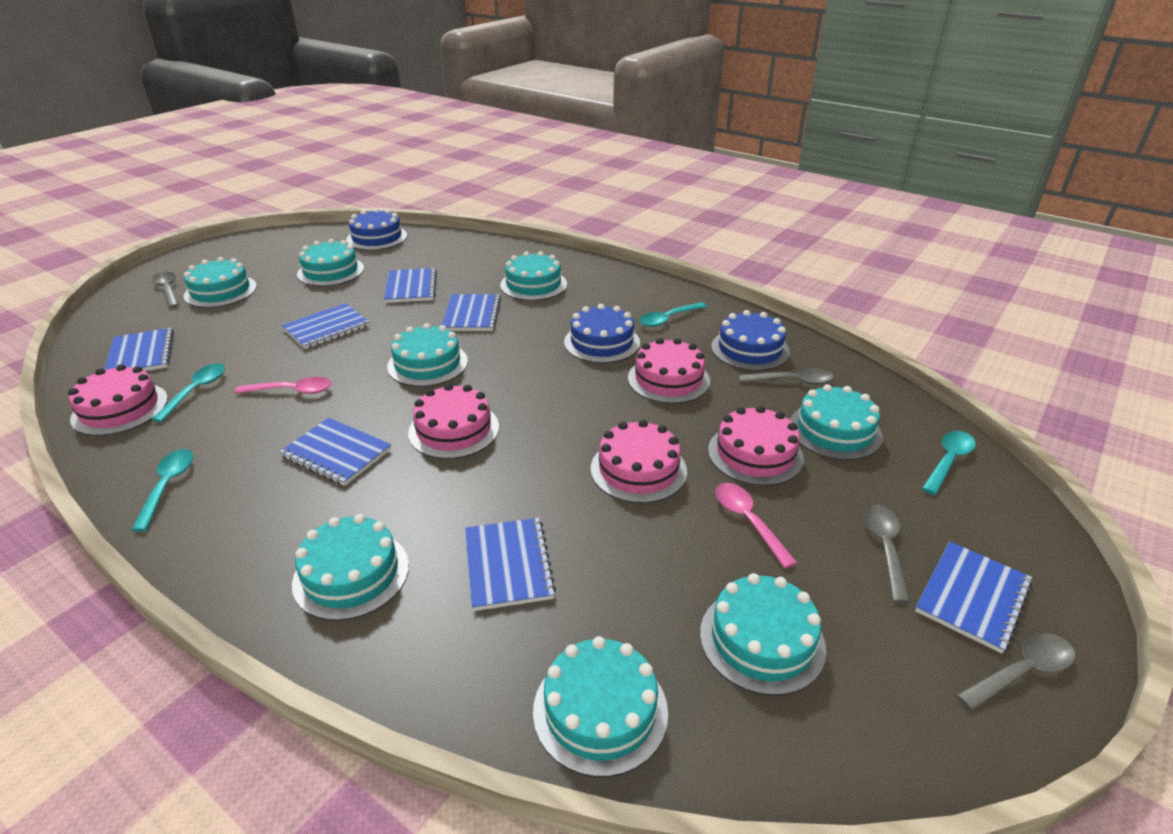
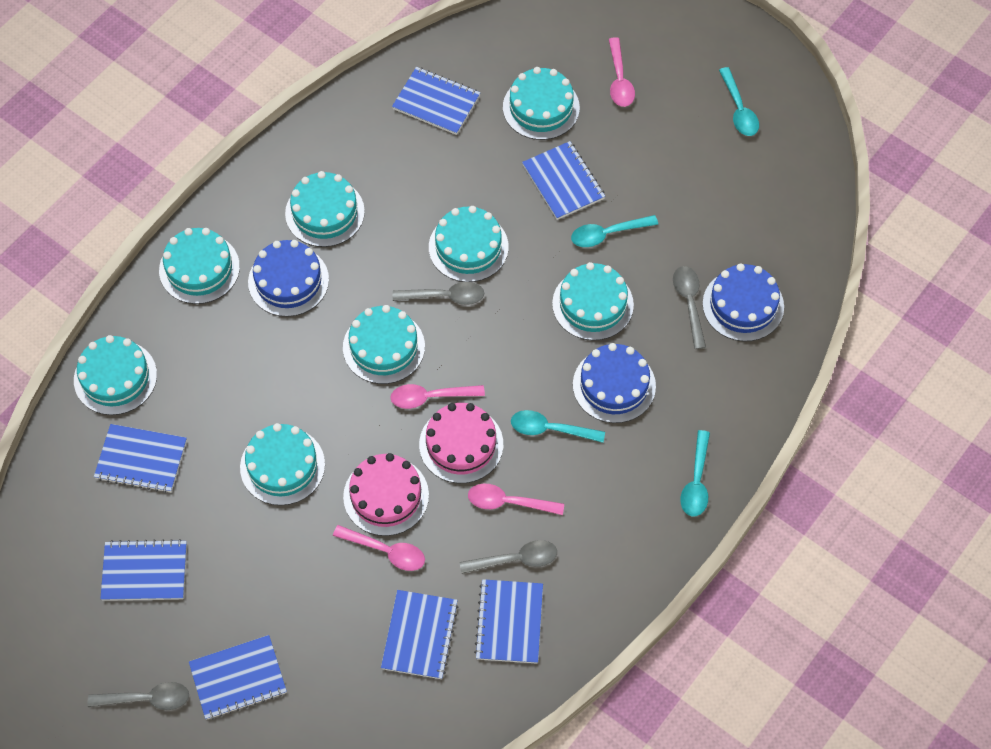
pink cake: [68,364,168,436] [408,384,499,459] [591,420,687,503] [628,338,710,404] [708,406,804,486] = 5 -> [343,453,429,536] [419,403,503,483] = 2
pink spoon: [235,377,331,394] [715,483,797,568] = 2 -> [333,525,425,571] [390,384,485,409] [468,484,564,515] [609,37,635,107] = 4

